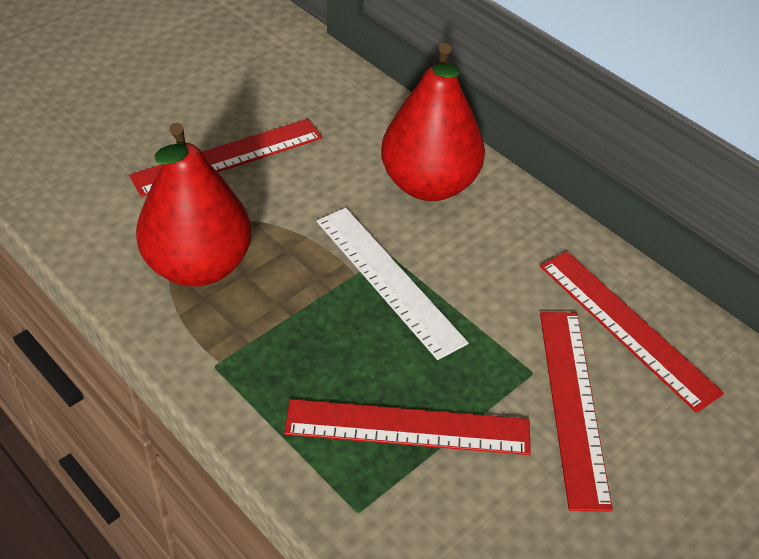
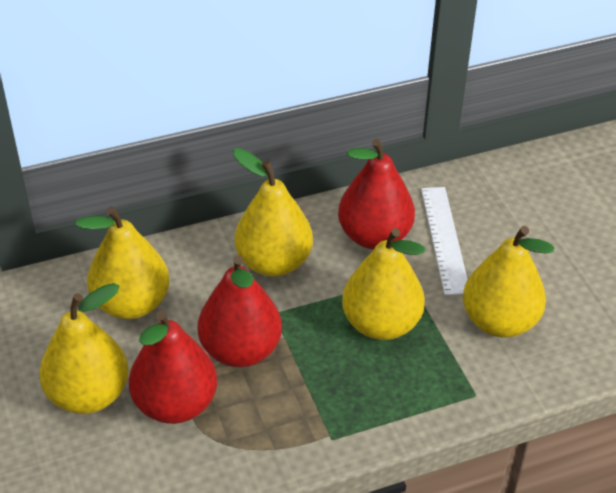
red pear: [136,123,251,287] [381,43,485,201] = 2 -> [129,311,217,424] [198,255,282,367] [338,139,415,250] = 3
red ruler: [129,119,322,197] [284,399,531,455] [540,251,724,413] [540,312,613,511] = 4 -> none = 0
yellow pear: none = 0 -> [39,283,129,414] [75,206,170,319] [233,148,313,277] [342,228,425,340] [463,226,554,338] = 5

